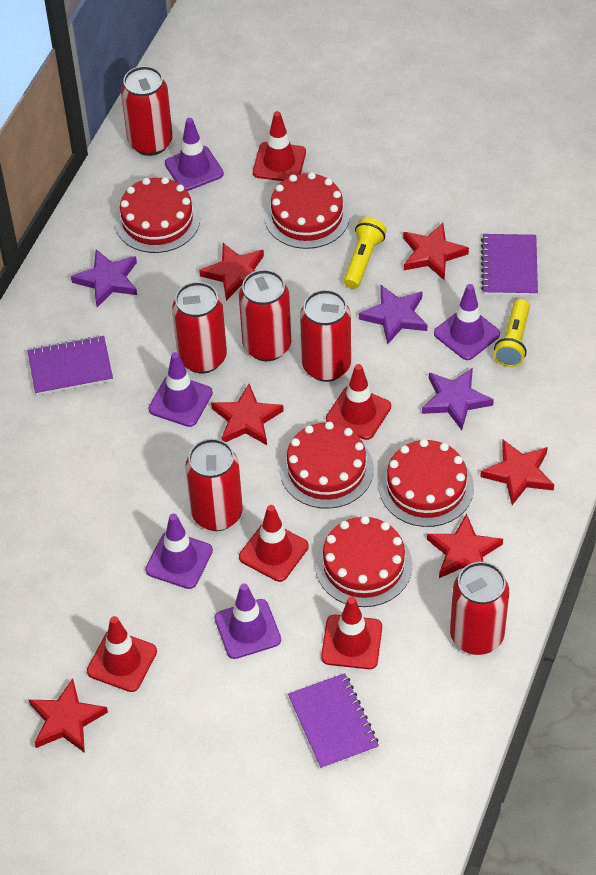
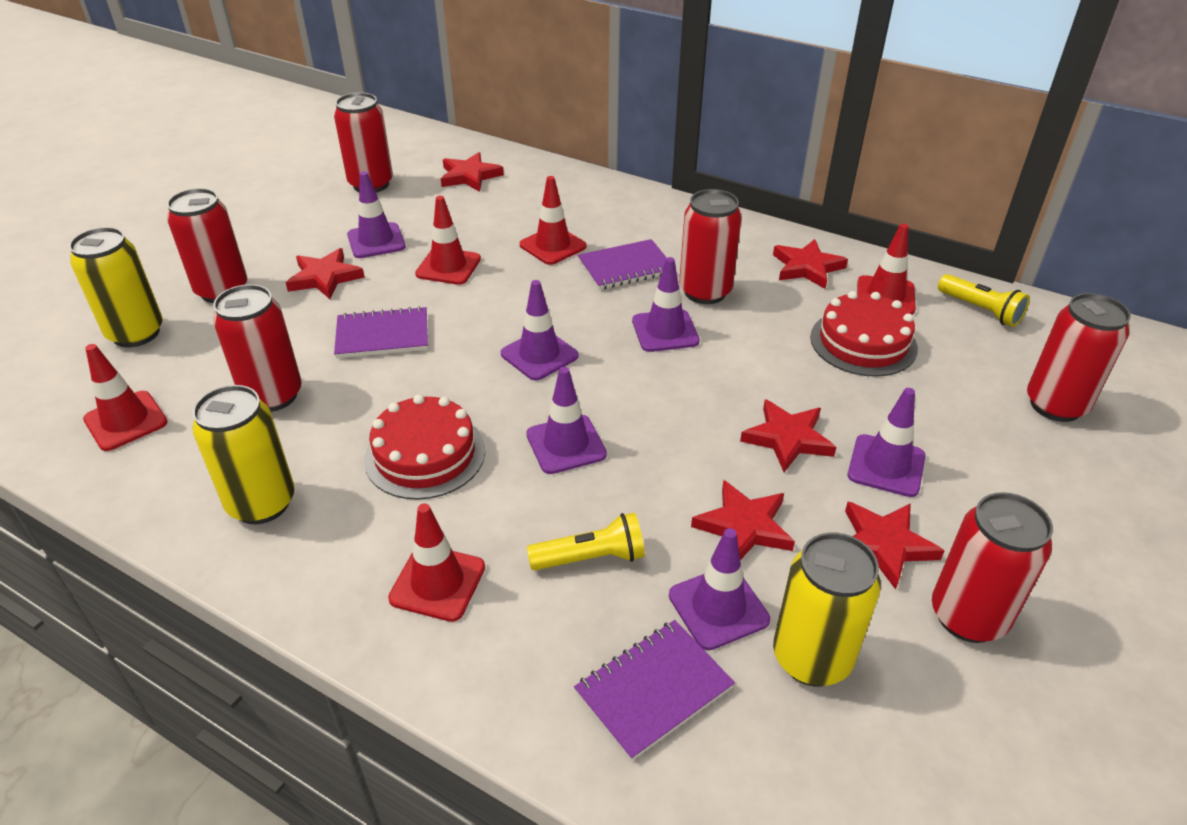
purple star: [71,249,137,307] [359,284,427,345] [422,368,494,430] = 3 -> none = 0
purple traffic cone: [145,514,213,589] [148,352,213,427] [165,118,224,191] [215,583,281,659] [434,284,500,360] = 5 -> [347,171,406,258] [501,280,579,381] [526,367,607,474] [632,257,700,352] [669,528,770,650] [848,388,925,497] = 6
red cake: [115,177,200,253] [265,172,350,249] [280,421,374,509] [315,516,413,607] [379,439,474,527] = 5 -> [364,394,485,500] [810,291,918,377] = 2
yellow can: none = 0 -> [69,227,163,347] [192,385,295,524] [773,532,881,686] = 3

